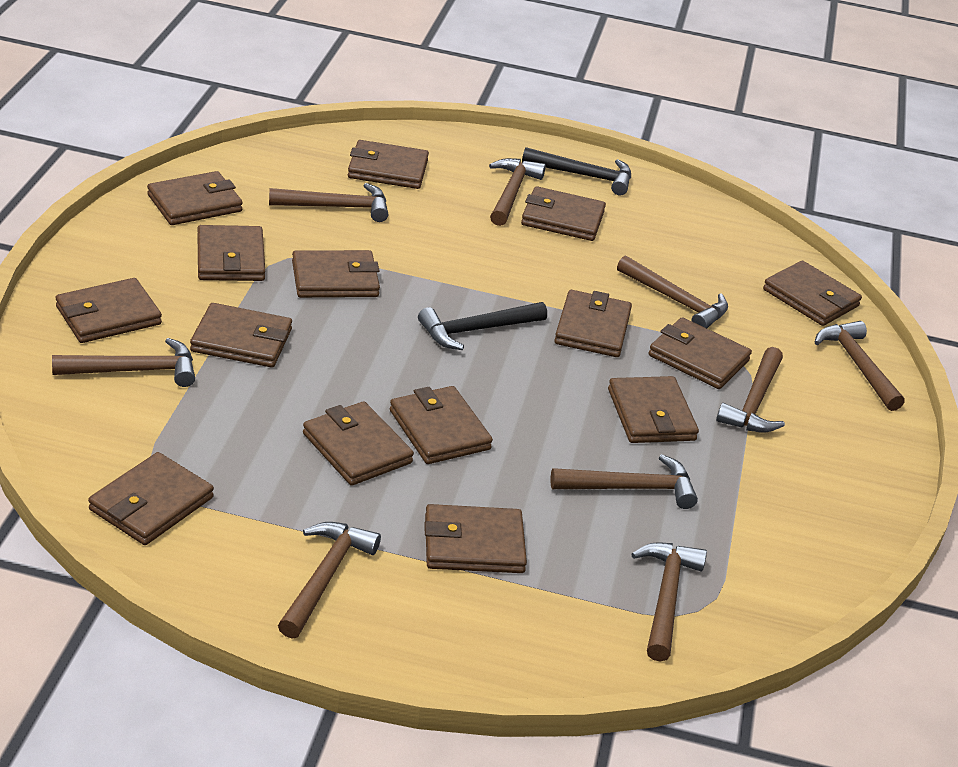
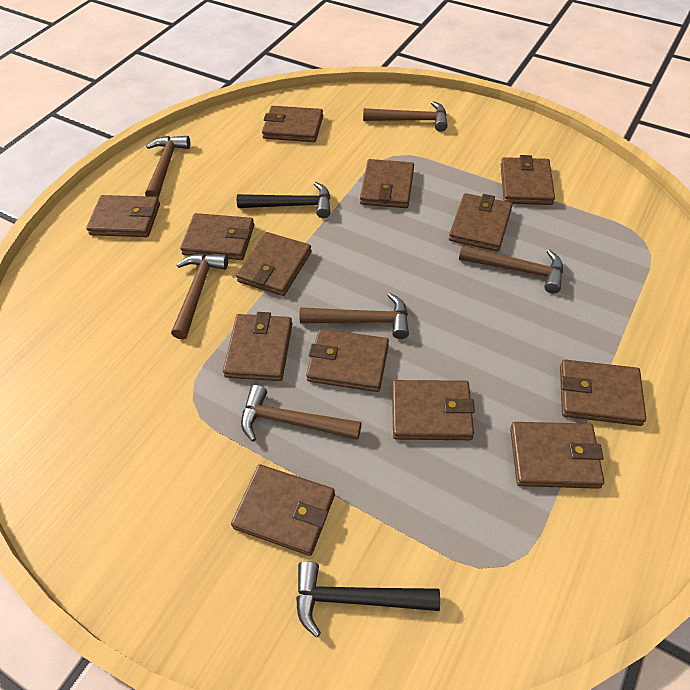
brown hammer: [52,338,195,387] [269,183,388,222] [278,522,381,639] [489,158,546,226] [551,454,698,509] [617,255,728,328] [632,542,707,662] [716,347,785,432] [815,321,905,411] = 9 -> [145,136,190,198] [171,254,228,339] [241,385,361,442] [299,293,409,339] [363,101,448,132] [459,245,563,293] = 6
brown wallet: [56,278,162,343] [88,452,214,545] [147,171,243,225] [190,303,292,368] [198,225,265,281] [292,250,380,298] [303,401,414,486] [348,140,429,189] [390,386,493,464] [424,504,527,573] [521,186,606,241] [554,290,632,357] [608,376,699,443] [649,317,752,389] [763,260,862,326] = 15 -> [86,195,160,237] [180,213,254,260] [223,312,292,381] [231,464,335,556] [236,232,312,296] [262,106,323,142] [306,329,389,392] [360,159,414,208] [392,380,475,440] [449,193,513,252] [501,155,555,205] [510,422,604,489] [560,360,646,426] = 13

